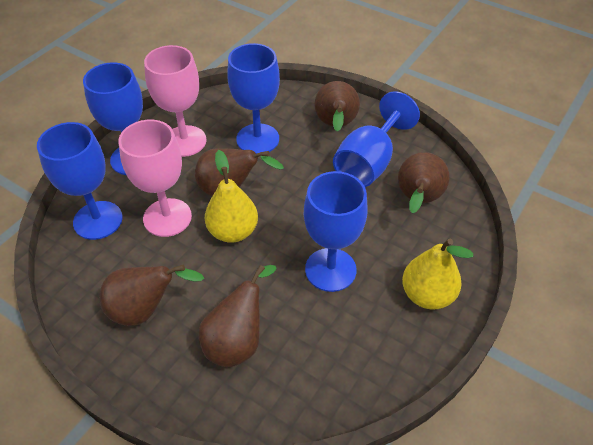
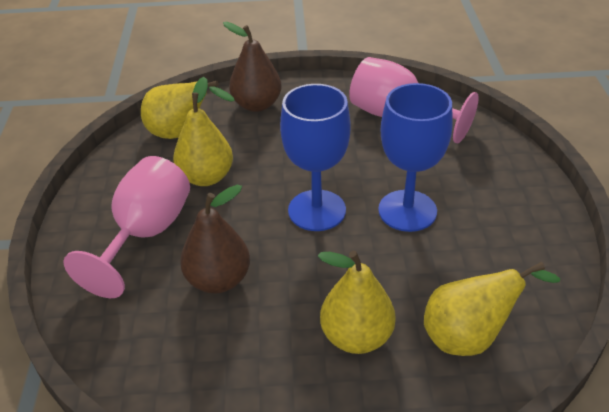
blue goblet: [37,122,123,240] [83,62,143,175] [227,43,280,154] [304,171,368,292] [333,91,420,187] = 5 -> [280,84,351,231] [378,83,453,232] = 2
brown pear: [99,264,204,326] [195,148,284,196] [198,265,276,367] [314,81,360,131] [398,152,450,213] = 5 -> [180,184,250,293] [223,22,282,112] = 2
yellow pear: [205,150,258,243] [402,239,473,309] = 2 -> [141,81,235,139] [173,77,233,186] [318,251,396,354] [424,262,560,356] = 4

